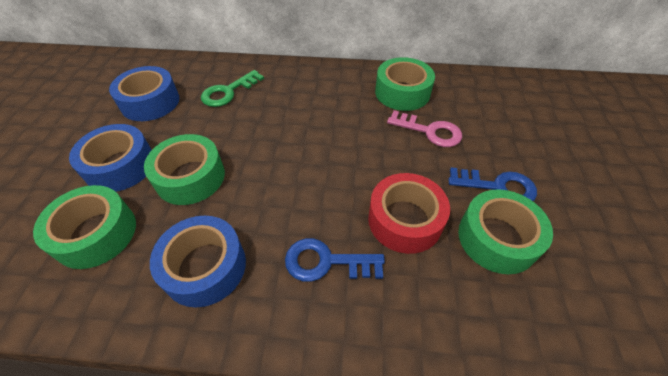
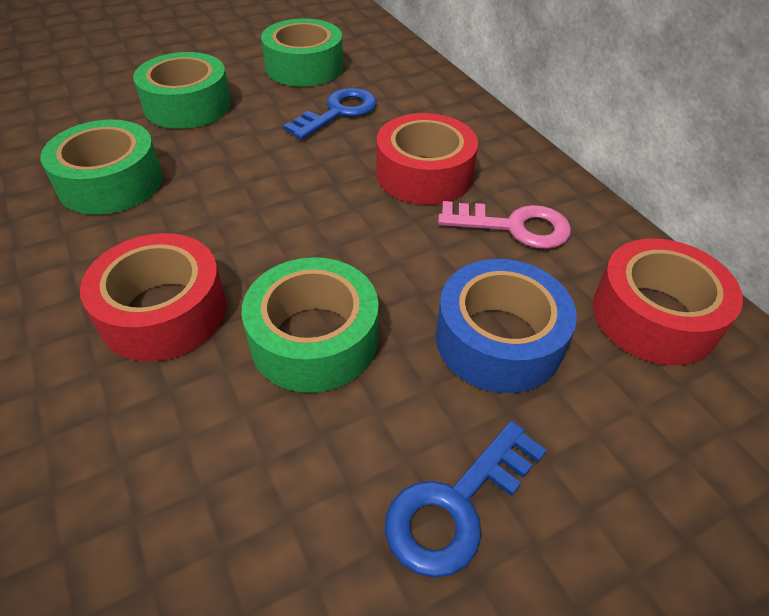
blue tape: [69,124,152,192] [109,66,179,121] [150,216,246,307] = 3 -> [436,259,577,393] = 1
green key: [201,70,264,107] = 1 -> none = 0
red tape: [368,173,450,254] = 1 -> [80,233,226,362] [376,113,478,205] [593,238,743,365] = 3

